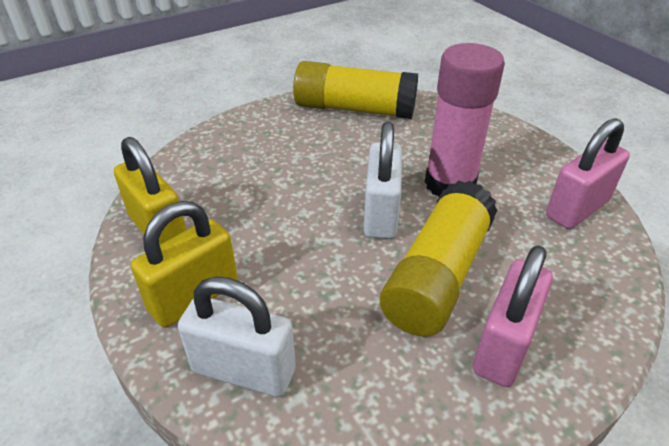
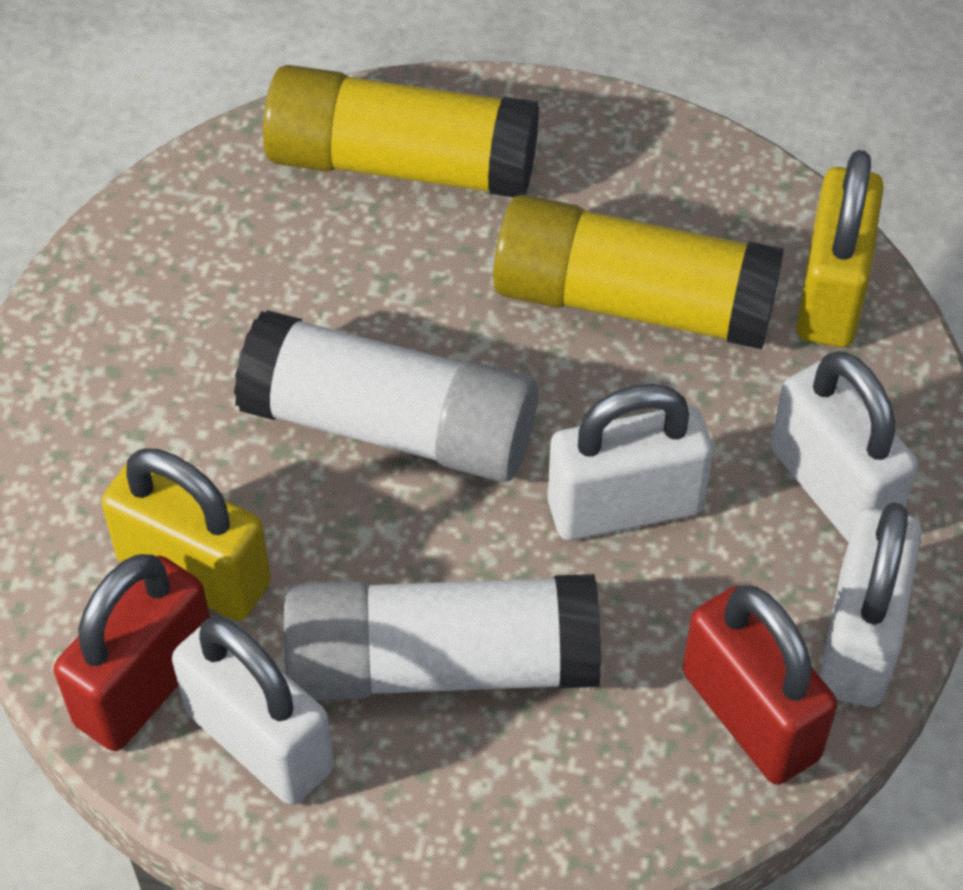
pink glue stick: [425,43,505,197] = 1 -> none = 0
pink padlock: [473,245,553,387] [546,118,630,229] = 2 -> none = 0
red padlock: none = 0 -> [54,554,210,751] [683,586,838,785] = 2
white glue stick: none = 0 -> [234,310,538,482] [284,574,601,700] = 2
white padlock: [178,276,296,397] [364,122,402,239] = 2 -> [172,617,334,805] [548,384,713,540] [770,351,918,543] [820,502,922,707] = 4

